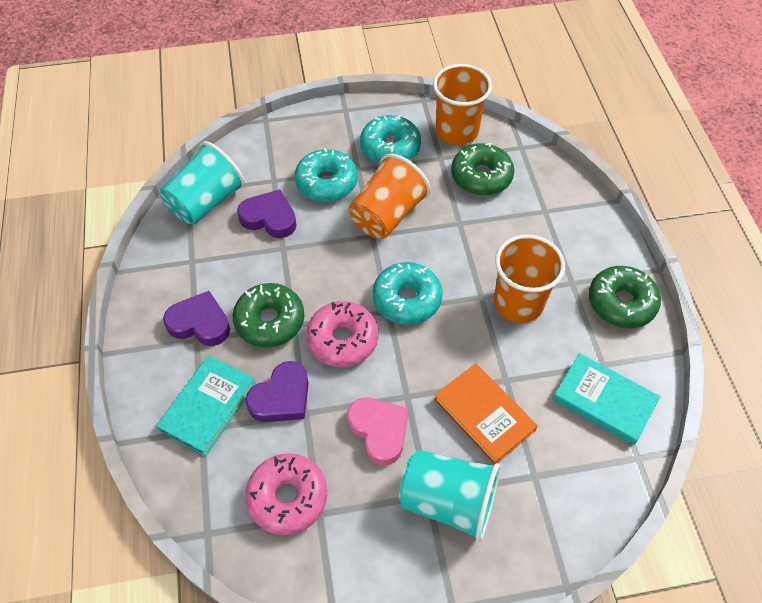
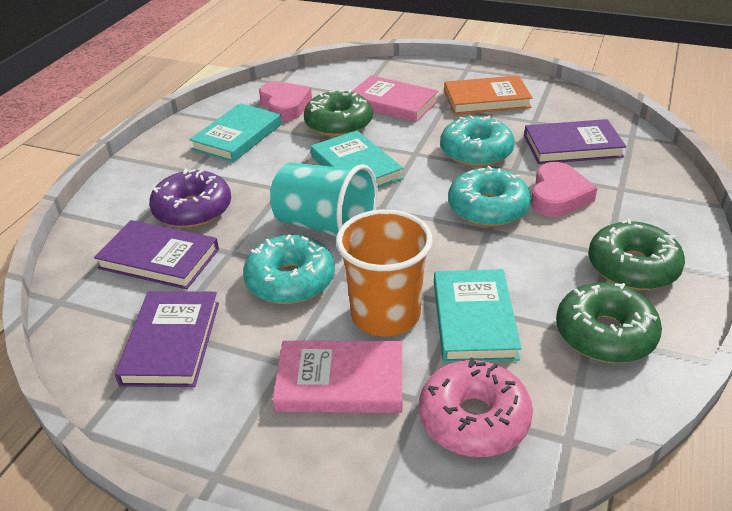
orange cup: [349,154,431,239] [433,64,492,145] [494,234,565,323] = 3 -> [336,209,433,336] = 1
pink book: none = 0 -> [273,341,402,413] [351,75,438,122] = 2
pink donut: [245,453,327,535] [306,301,379,367] = 2 -> [419,357,533,457] = 1
pink heart: [347,398,408,465] = 1 -> [259,81,312,121] [531,162,597,217] = 2
purple book: none = 0 -> [94,220,219,289] [115,291,219,387] [524,119,626,164] = 3
purple donut: none = 0 -> [149,169,231,228] = 1
purple heart: [163,291,230,346] [237,189,297,238] [246,361,309,422] = 3 -> none = 0
turquoise book: [156,355,256,456] [553,353,660,445] = 2 -> [189,103,282,162] [311,130,403,188] [434,269,522,363] = 3
turquoise cup: [160,141,245,225] [399,450,500,542] = 2 -> [270,163,378,236] = 1

